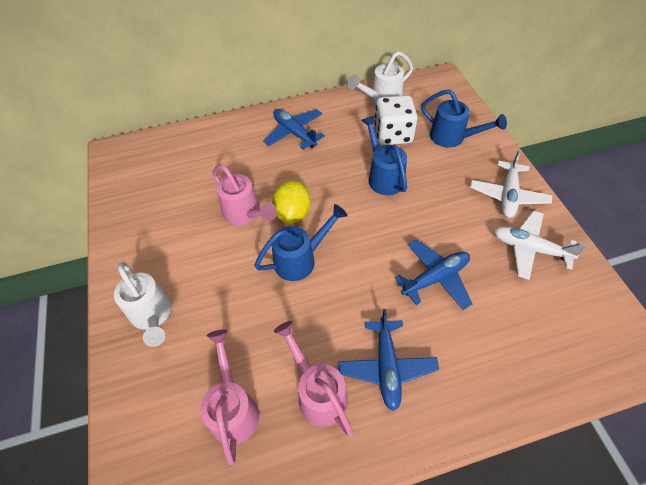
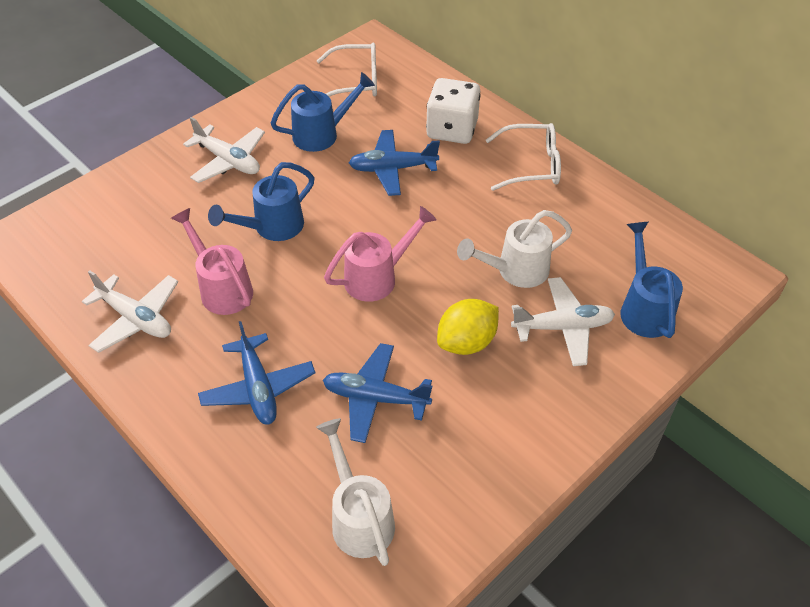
pink watering can: [200,329,259,465] [212,165,277,225] [274,321,353,436] = 3 -> [171,208,253,315] [324,206,437,302] = 2
white glasses: none = 0 -> [317,43,377,97] [486,123,561,191] = 2
white plane: [470,150,552,218] [494,211,587,280] = 2 -> [82,270,178,353] [183,117,265,183] [511,277,615,366] = 3

